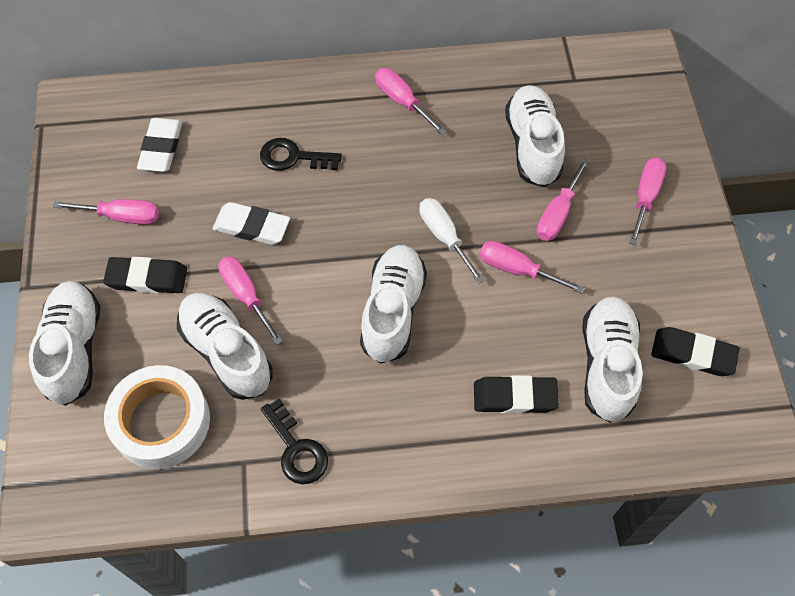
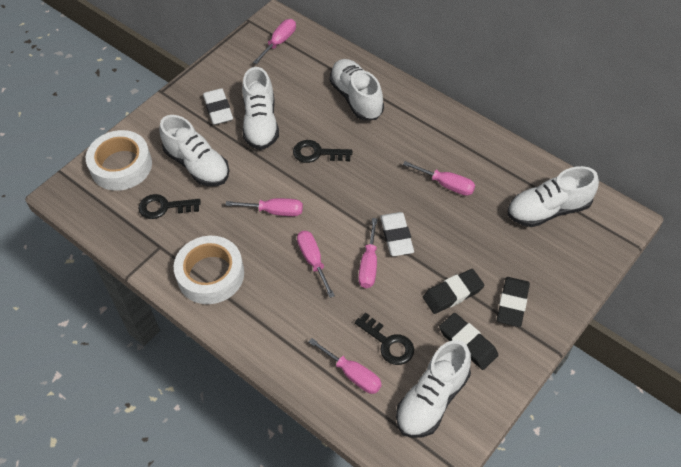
black key: [260,138,342,171] [261,398,328,484] = 2 -> [138,194,201,219] [293,140,352,163] [355,313,414,365] = 3
white screwdriver: [419,198,485,284] = 1 -> none = 0
white tape: [104,365,210,469] = 1 -> [86,130,152,191] [174,236,244,304] = 2

